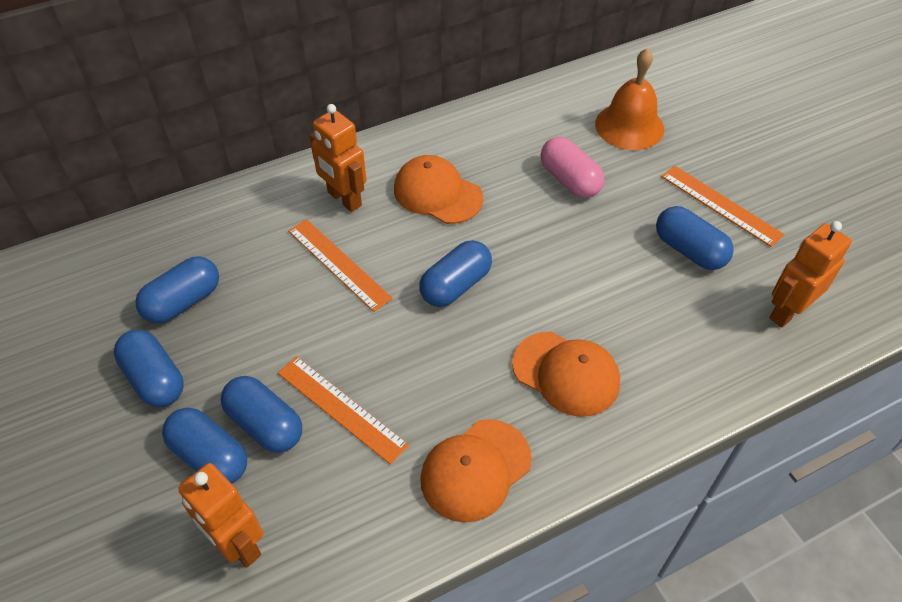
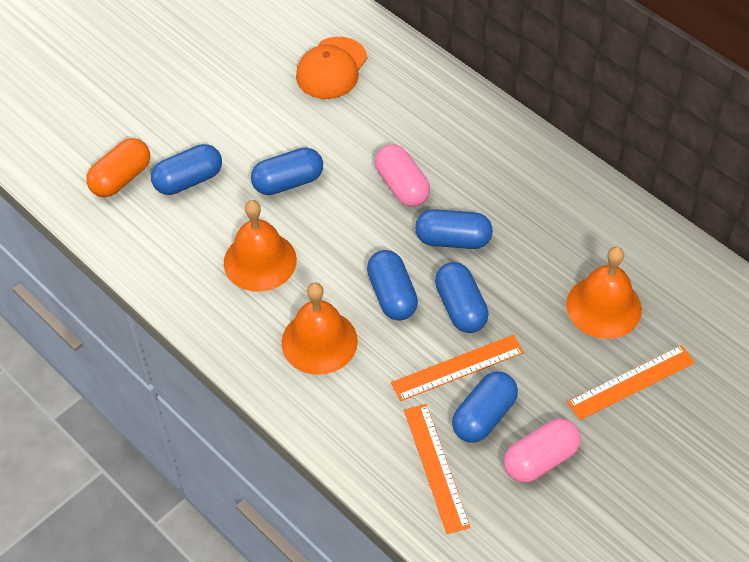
orange bell: [595,48,664,150] = 1 -> [224,200,297,292] [281,283,358,375] [566,247,642,339] = 3
orange cap: [394,155,483,224] [420,419,532,523] [512,332,620,417] = 3 -> [296,37,368,99] = 1
orange capsule: none = 0 -> [86,138,150,197] = 1
orange robot: [178,463,263,568] [309,104,367,212] [769,221,852,328] = 3 -> none = 0
pink capsule: [541,137,604,198] = 1 -> [375,144,430,207] [504,418,581,483] = 2

